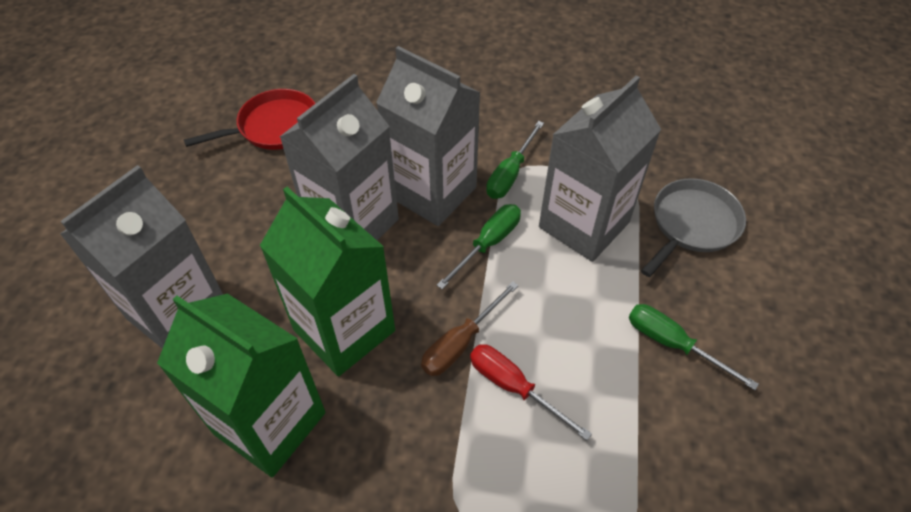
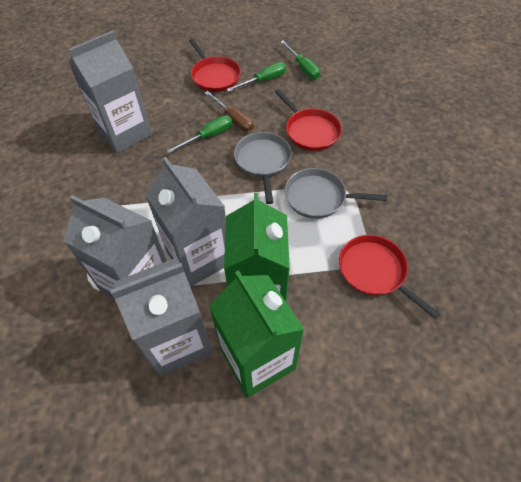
grey pan: [641,178,746,277] = 1 -> [234,132,291,204] [285,168,387,219] = 2
red pan: [184,89,316,150] = 1 -> [189,39,241,92] [275,89,342,151] [339,235,441,320] = 3
red screwdriver: [470,344,592,440] = 1 -> none = 0

